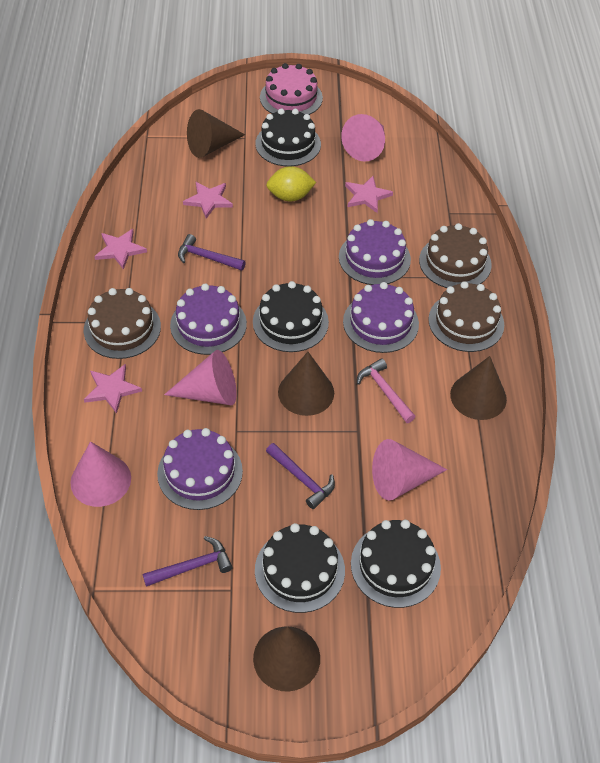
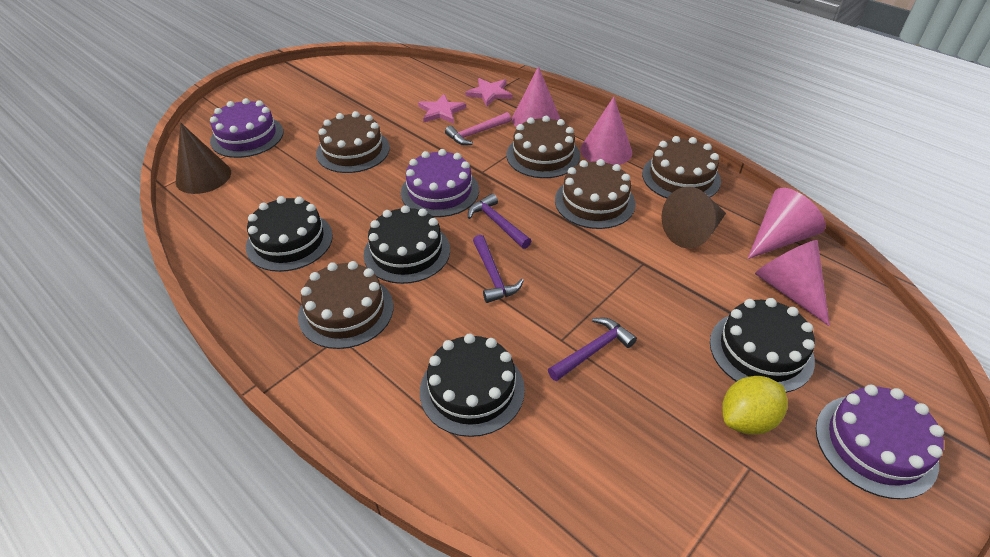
brown cake: [84,288,161,359] [419,223,492,288] [428,281,504,352] = 3 -> [298,261,393,349] [316,111,390,173] [506,116,580,178] [555,159,636,229] [642,136,721,198] = 5
brown cone: [187,109,245,158] [253,626,320,692] [278,352,334,416] [450,356,507,420] = 4 -> [175,122,231,194] [661,187,726,249] = 2
pink cake: [260,63,323,115] = 1 -> none = 0
pink star: [84,364,142,414] [94,229,147,270] [183,182,233,219] [345,176,393,213] = 4 -> [418,94,466,123] [465,78,512,107] = 2
purple cake: [157,428,243,510] [170,284,247,355] [339,219,411,285] [343,282,419,353] = 4 -> [210,98,283,158] [401,149,479,217] [816,385,944,499] = 3

